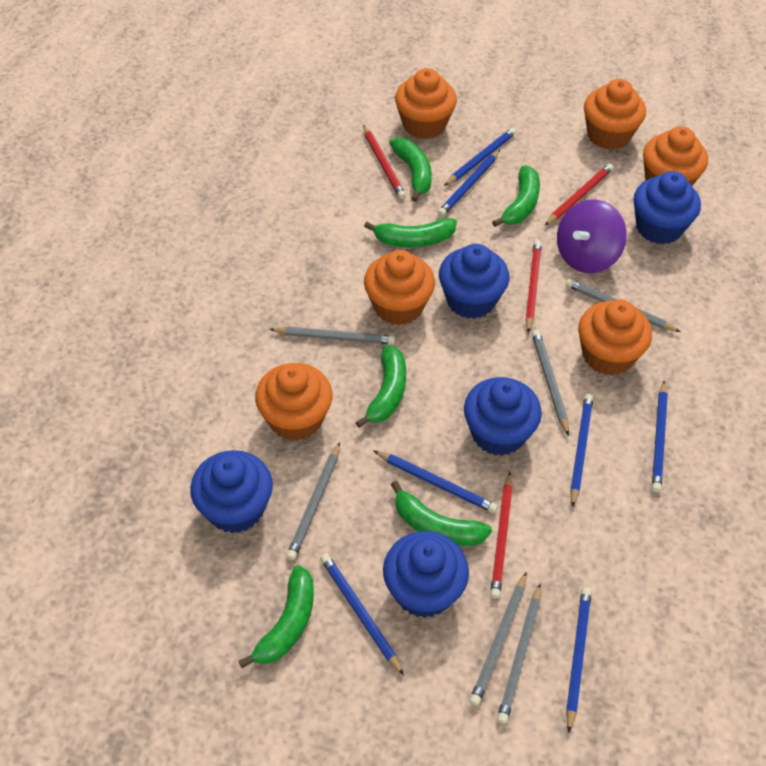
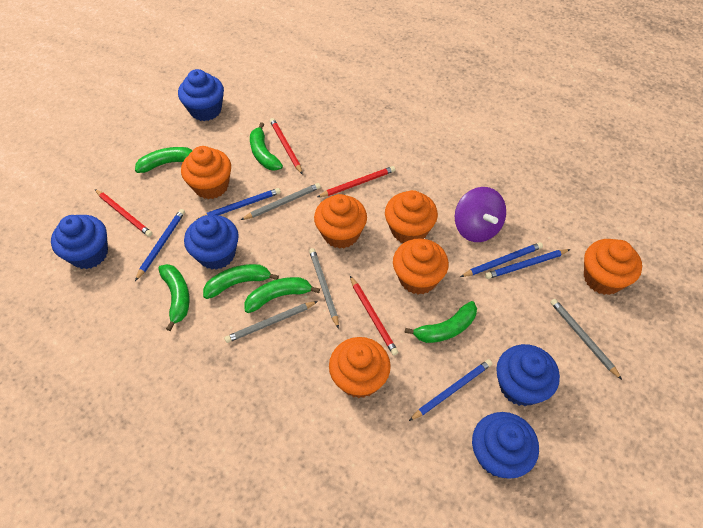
blue pencil: [320,554,404,676] [373,450,498,513] [438,150,500,216] [444,128,516,186] [566,587,592,733] [570,393,593,507] [652,381,668,492] = 7 -> [135,209,185,281] [196,188,281,220] [409,359,492,421] [460,242,543,277] [485,249,571,279] = 5
grey pencil: [269,326,395,344] [286,442,340,560] [469,572,527,706] [497,584,541,724] [532,330,569,436] [566,279,680,332] = 6 -> [224,301,318,343] [241,183,321,220] [309,248,339,329] [550,299,622,380] = 4

